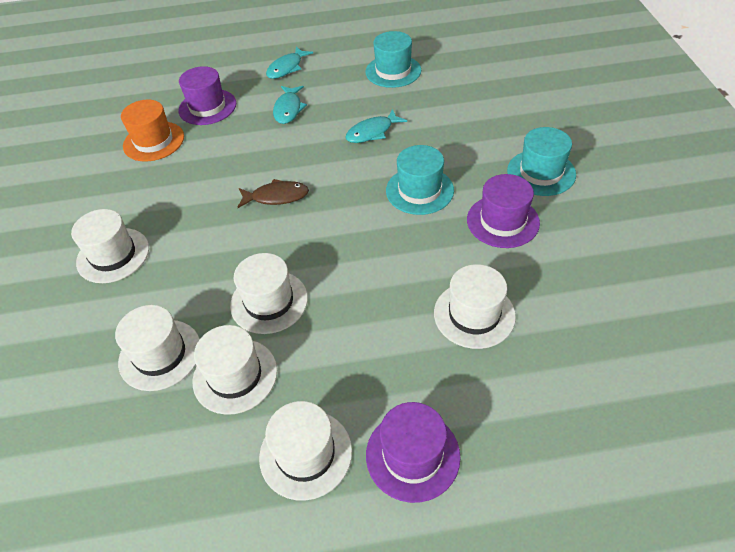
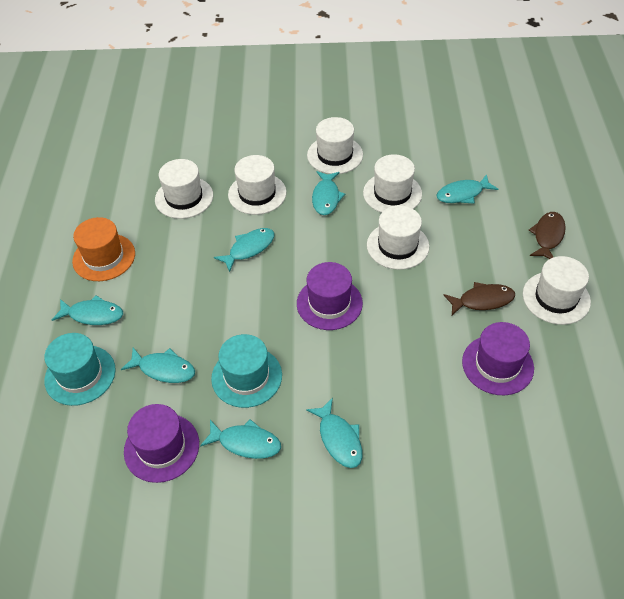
brown fish: [238,179,309,208] = 1 -> [444,282,515,315] [528,212,566,259] = 2
turquoise fish: [266,47,313,79] [273,86,307,124] [345,109,407,143] = 3 -> [52,295,123,325] [121,348,195,383] [200,419,281,459] [214,228,275,272] [306,398,362,468] [312,171,345,215] [436,174,499,204] = 7
turquoise hat: [365,31,421,88] [386,145,454,215] [507,127,576,196] = 3 -> [44,333,116,406] [211,334,282,408] = 2

